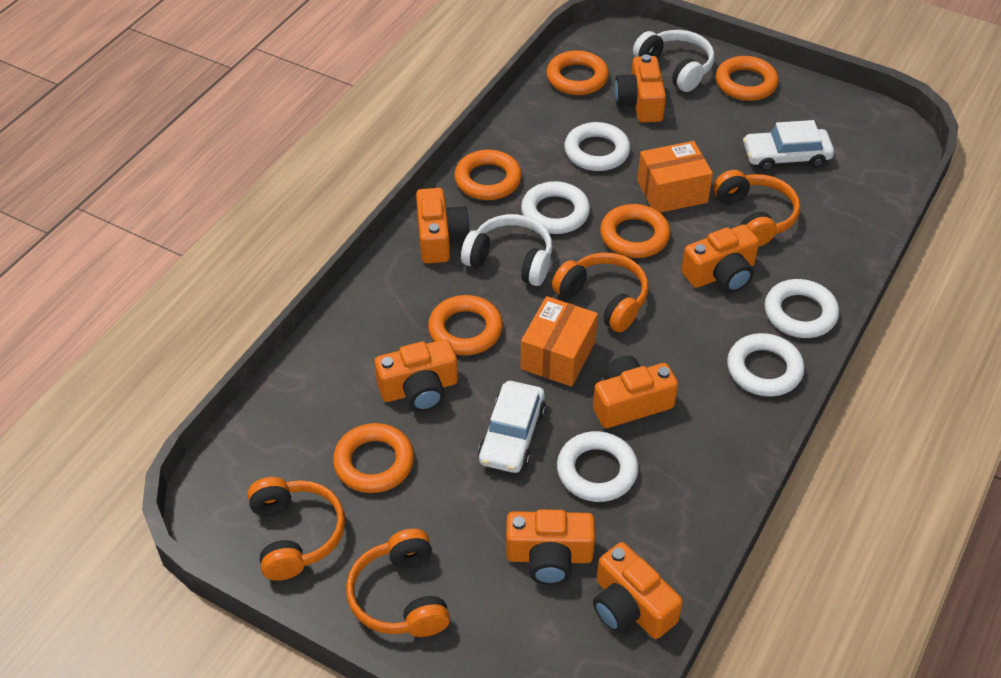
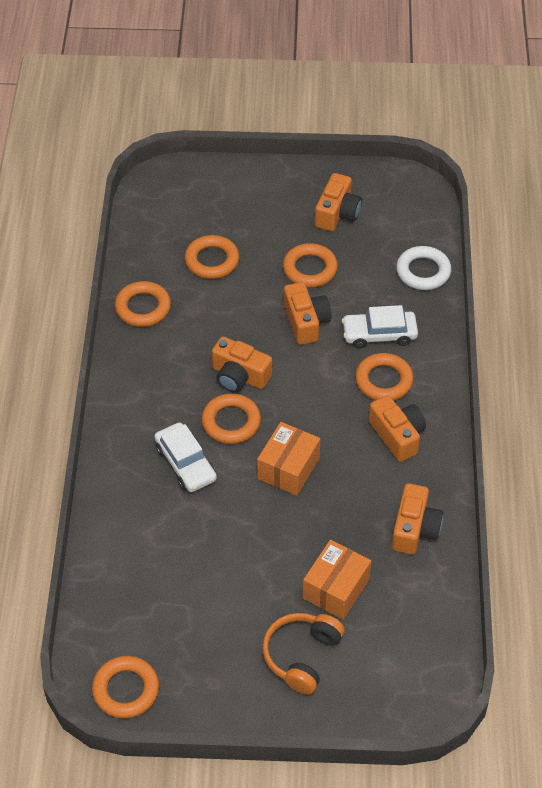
orange camera: [374,339,458,412] [416,188,470,264] [506,509,595,585] [593,356,678,428] [593,542,683,639] [614,54,666,123] [681,224,759,292] = 7 -> [212,337,272,393] [284,282,331,345] [315,173,362,231] [369,395,426,462] [392,483,443,554] = 5
orange headphones: [247,477,345,581] [346,528,450,637] [552,252,648,332] [713,170,800,247] = 4 -> [262,613,345,695] = 1
white headphones: [461,214,553,286] [633,30,715,92] = 2 -> none = 0
white ring: [521,181,590,234] [557,431,639,502] [564,122,630,171] [727,333,805,397] [765,279,839,338] = 5 -> [396,246,451,290] = 1

